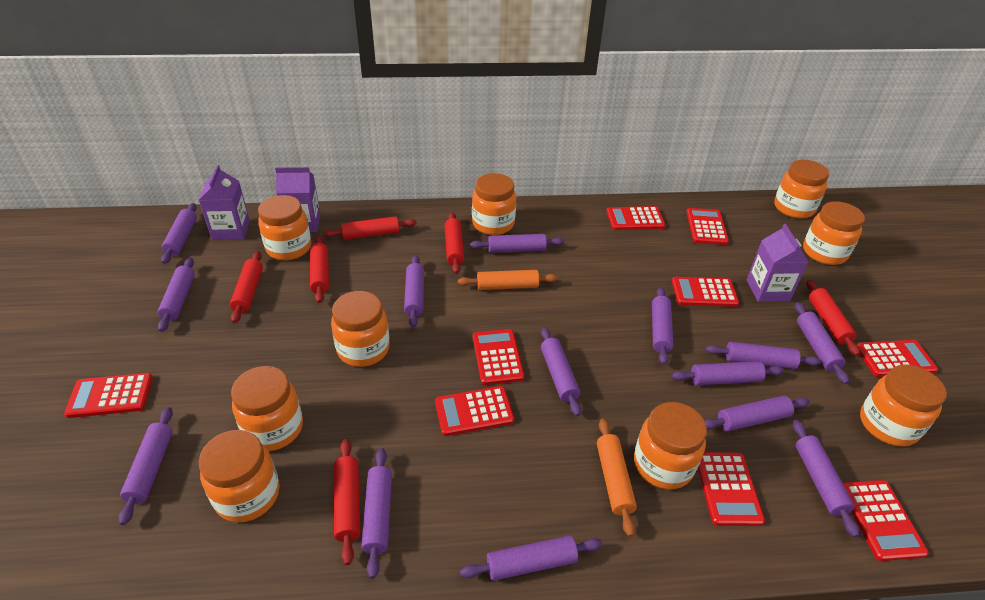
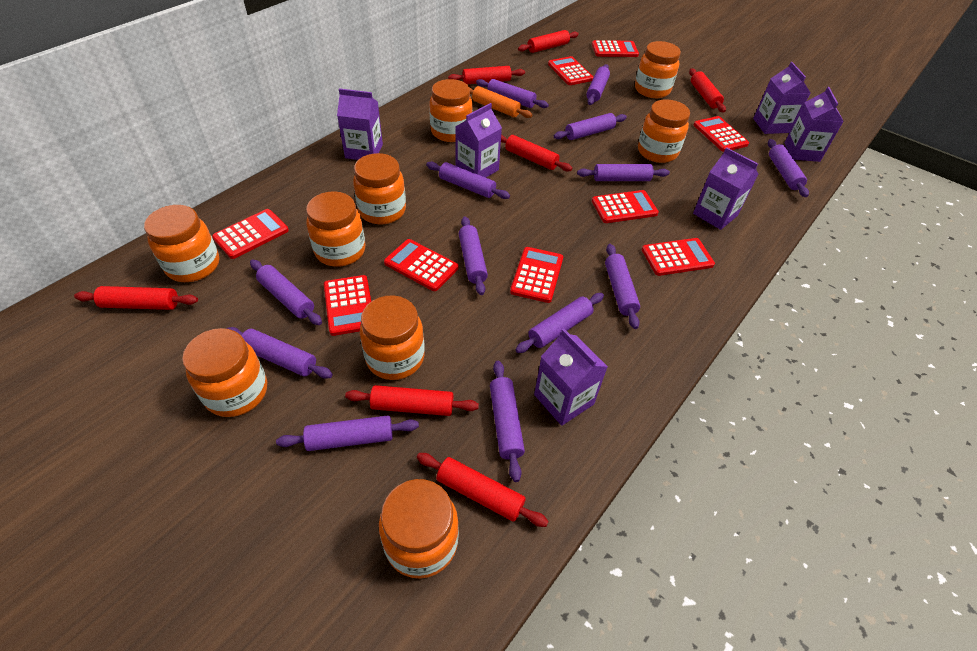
orange rolling pin: [458,270,558,290] [597,418,637,537] = 2 -> [469,86,532,118] = 1
purple carton: [199,165,250,240] [275,167,321,232] [747,224,809,302] = 3 -> [337,88,383,160] [455,103,502,178] [534,328,608,426] [693,147,758,230] [753,62,811,134] [784,87,844,162] = 6
purple rolling pin: [119,407,173,525] [158,258,195,332] [161,203,197,264] [361,448,392,579] [404,255,424,328] [460,535,603,581] [470,234,564,253] [541,327,581,416] [652,287,674,365] [672,361,784,385] [704,396,810,431] [705,342,821,369] [793,420,859,537] [795,302,849,384] = 14 -> [226,327,333,379] [250,260,322,325] [276,416,419,451] [426,161,510,199] [459,216,488,295] [476,79,549,108] [490,361,525,482] [515,293,604,353] [554,113,627,140] [577,164,670,181] [586,64,610,105] [605,244,640,329] [768,139,809,197] = 13
red rolling pin: [230,251,263,323] [310,236,329,303] [323,216,417,240] [334,439,360,565] [445,212,464,274] [807,280,860,356] = 6 -> [74,286,198,310] [345,385,479,416] [417,453,549,527] [448,66,525,84] [501,135,572,172] [518,30,579,53] [689,69,726,113] = 7

